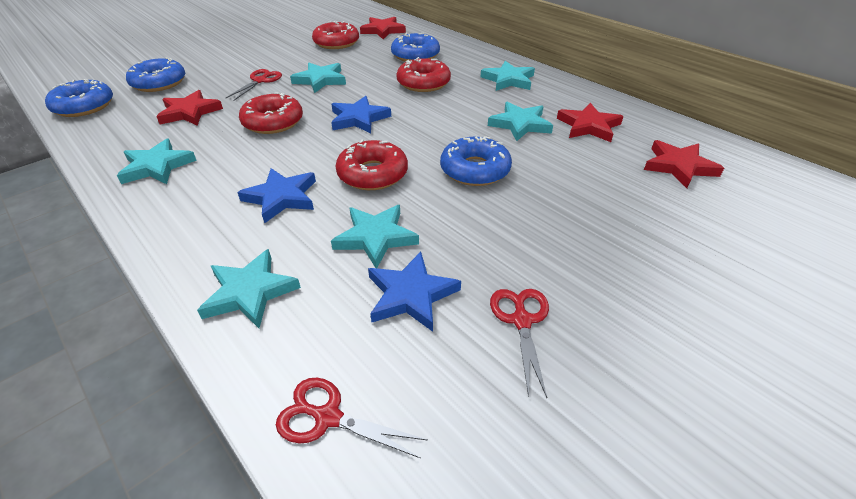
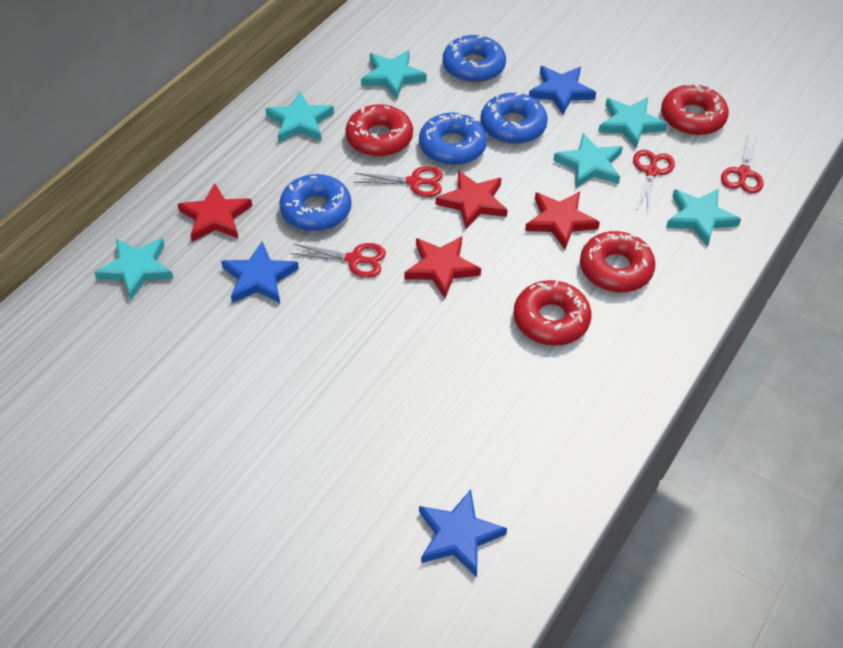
red scissors: [226,69,282,101] [276,378,428,459] [490,289,549,398] = 3 -> [291,243,386,278] [354,166,443,197] [633,150,675,212] [721,133,763,194] = 4

